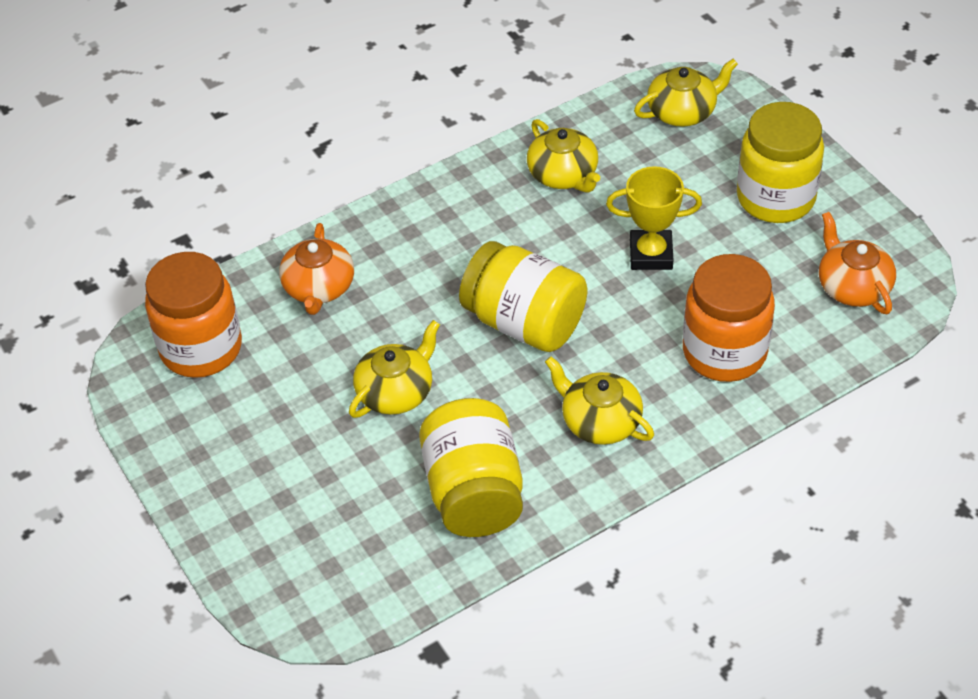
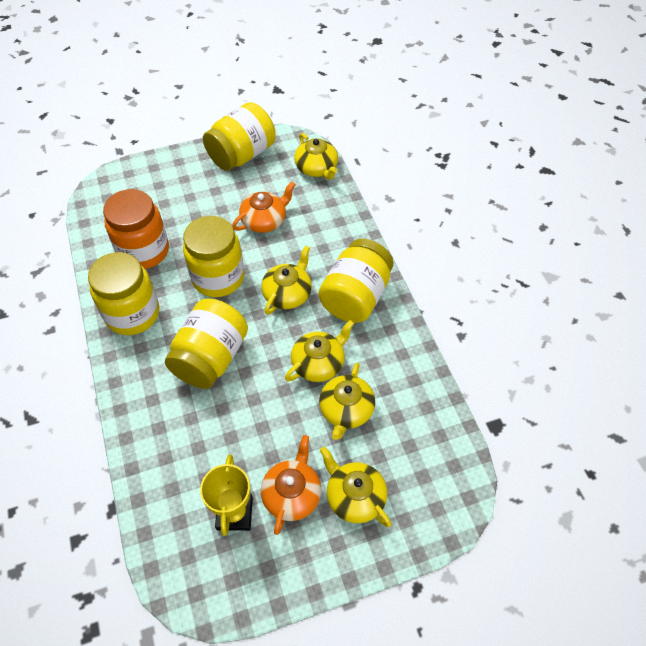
orange jar: [145,252,242,378] [683,254,775,382] = 2 -> [103,189,169,269] = 1
yellow jar: [419,398,523,537] [459,241,587,352] [737,102,824,223] = 3 -> [88,252,159,335] [165,298,248,389] [183,216,244,297] [203,102,276,171] [318,239,393,323] = 5
yellow teapot: [349,320,440,418] [527,119,600,193] [545,356,654,445] [634,59,738,127] = 4 -> [261,245,312,315] [285,320,354,382] [294,133,338,180] [319,363,375,440] [320,447,391,527] = 5

